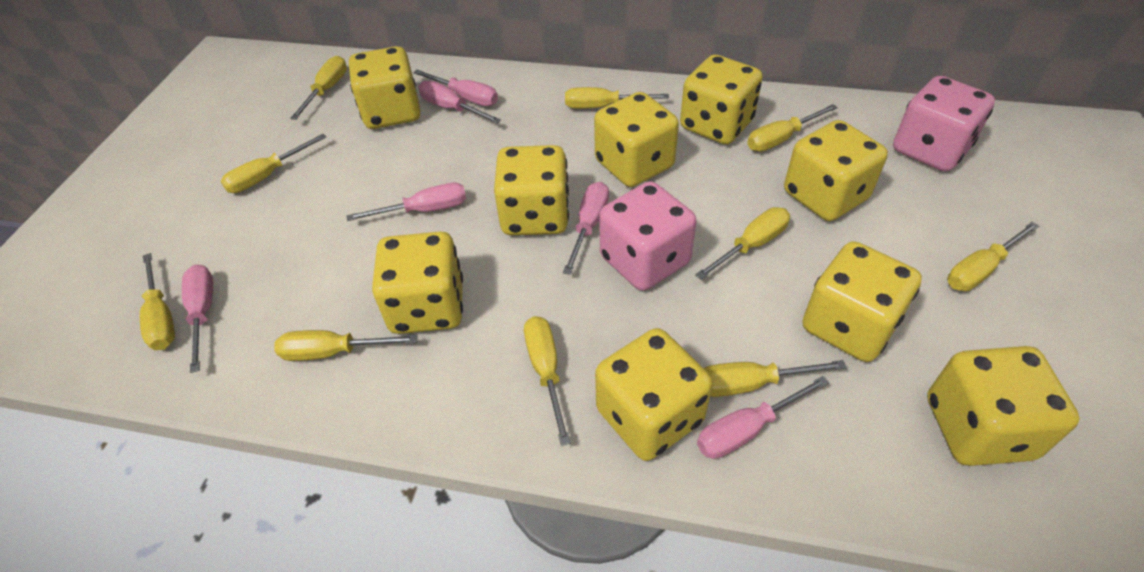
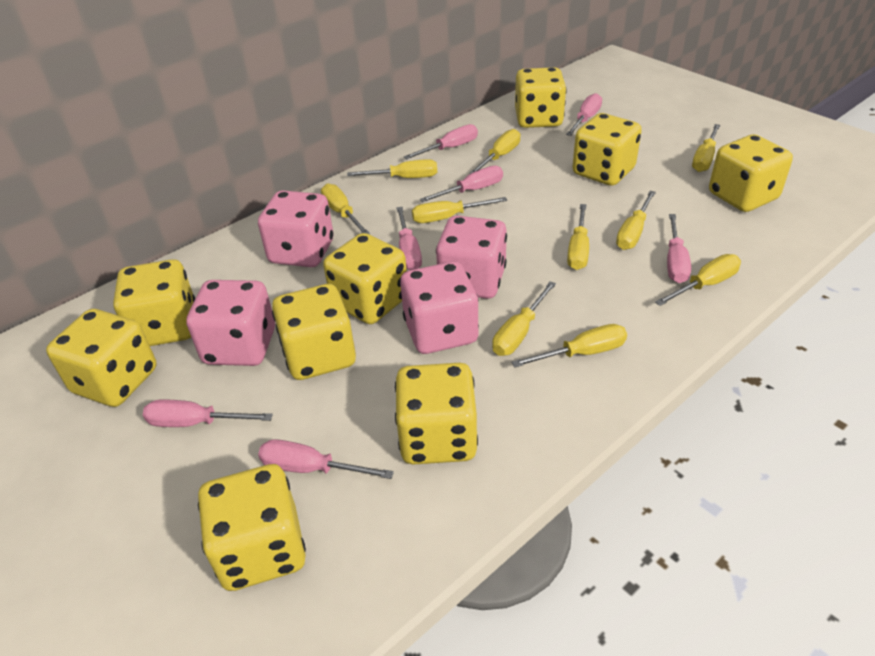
pink dice: [599,181,697,291] [893,76,995,172] = 2 -> [186,280,275,366] [258,190,333,267] [400,261,479,354] [436,216,507,299] = 4
pink screwdriver: [182,265,213,373] [347,183,466,221] [413,70,498,106] [418,80,501,123] [563,182,609,275] [697,376,829,459] = 6 -> [143,399,273,427] [258,439,394,479] [396,207,422,270] [404,124,478,159] [420,166,503,202] [566,93,602,136] [667,214,691,283] = 7

